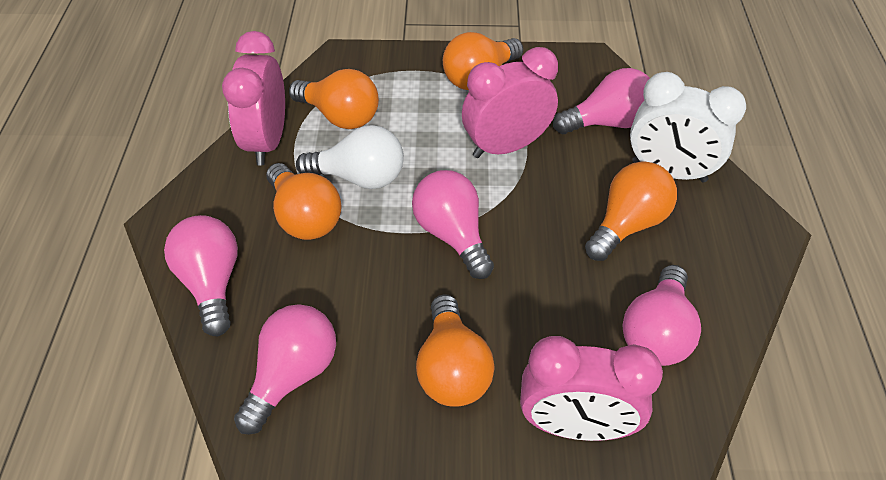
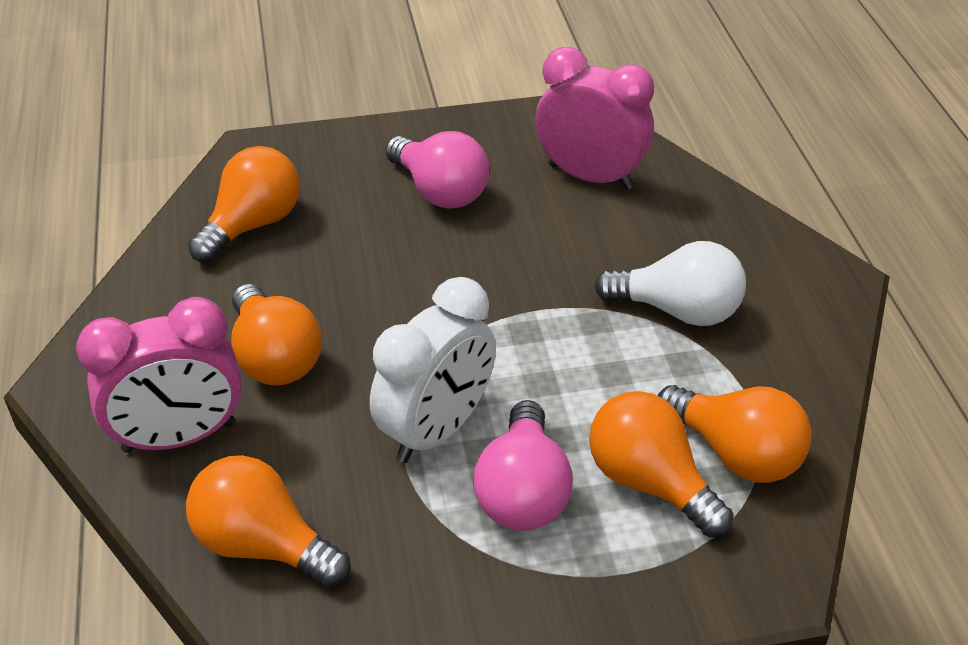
pink clock: [222,31,285,166] [462,47,558,158] [520,336,663,441] = 3 -> [76,297,242,453] [535,47,654,190] = 2
pink light bulb: [164,215,238,336] [234,304,336,435] [412,170,494,279] [553,68,650,134] [622,265,701,366] = 5 -> [385,131,489,209] [473,400,573,531] = 2

